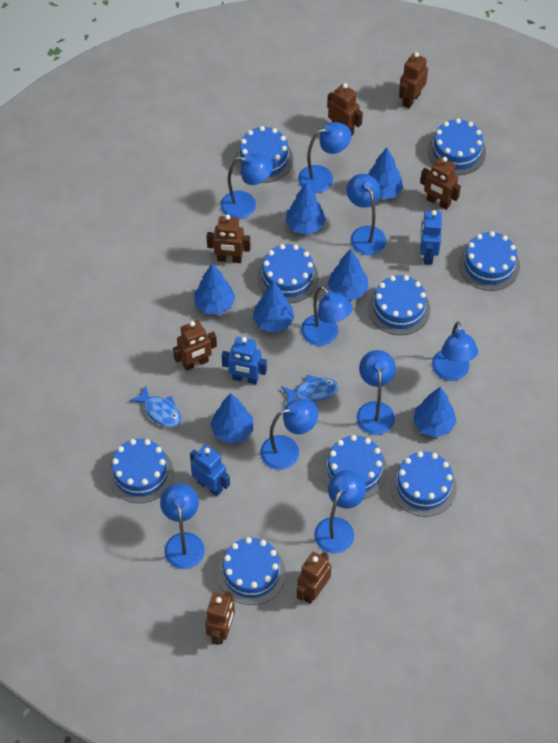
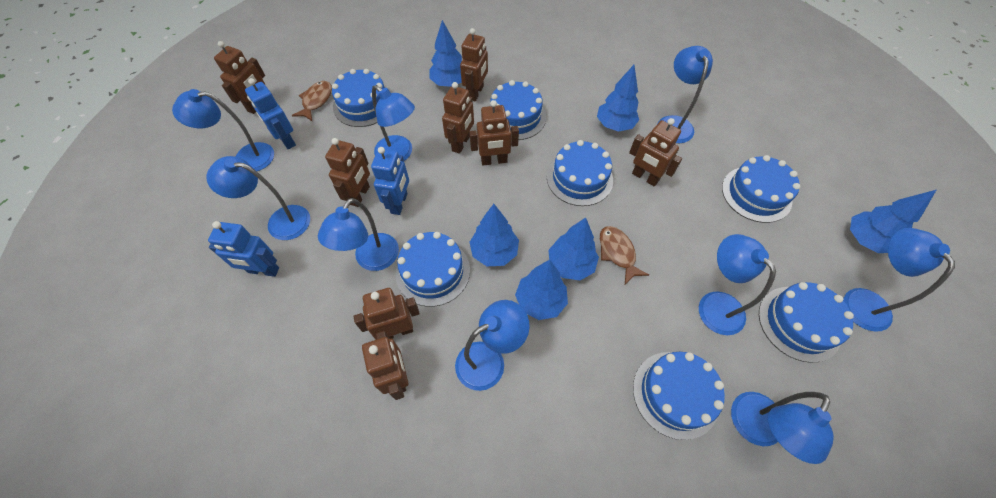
blue cake: [108,439,174,503] [217,537,286,605] [235,126,293,183] [257,244,319,303] [322,435,388,499] [368,275,430,335] [391,451,457,517] [428,118,486,175] [459,231,520,291] = 9 -> [332,69,385,127] [395,232,470,307] [489,80,546,140] [547,140,613,206] [633,352,725,440] [722,155,800,223] [759,282,854,363] = 7
blue fish: [130,385,181,428] [281,375,338,404] = 2 -> none = 0
blue tree: [194,263,235,315] [210,393,253,444] [252,281,294,333] [286,182,326,235] [327,249,369,300] [368,148,403,200] [413,387,457,438] = 7 -> [430,20,462,87] [470,204,519,266] [515,259,568,320] [549,218,599,280] [597,65,639,132] [850,190,936,253] = 6
brown fish: none = 0 -> [292,81,332,121] [600,226,649,284] = 2
brown robot: [173,320,217,371] [205,591,235,645] [207,214,250,263] [297,552,331,604] [327,83,363,136] [399,52,428,108] [420,157,461,210] = 7 -> [214,41,265,114] [325,138,370,207] [353,288,420,340] [362,331,408,400] [442,82,474,154] [460,28,488,101] [469,100,519,166] [629,118,682,186] = 8

